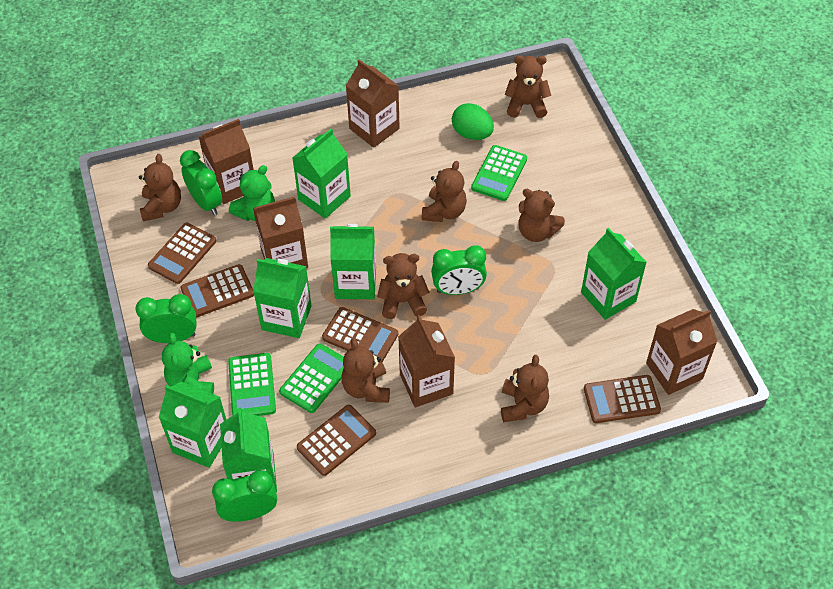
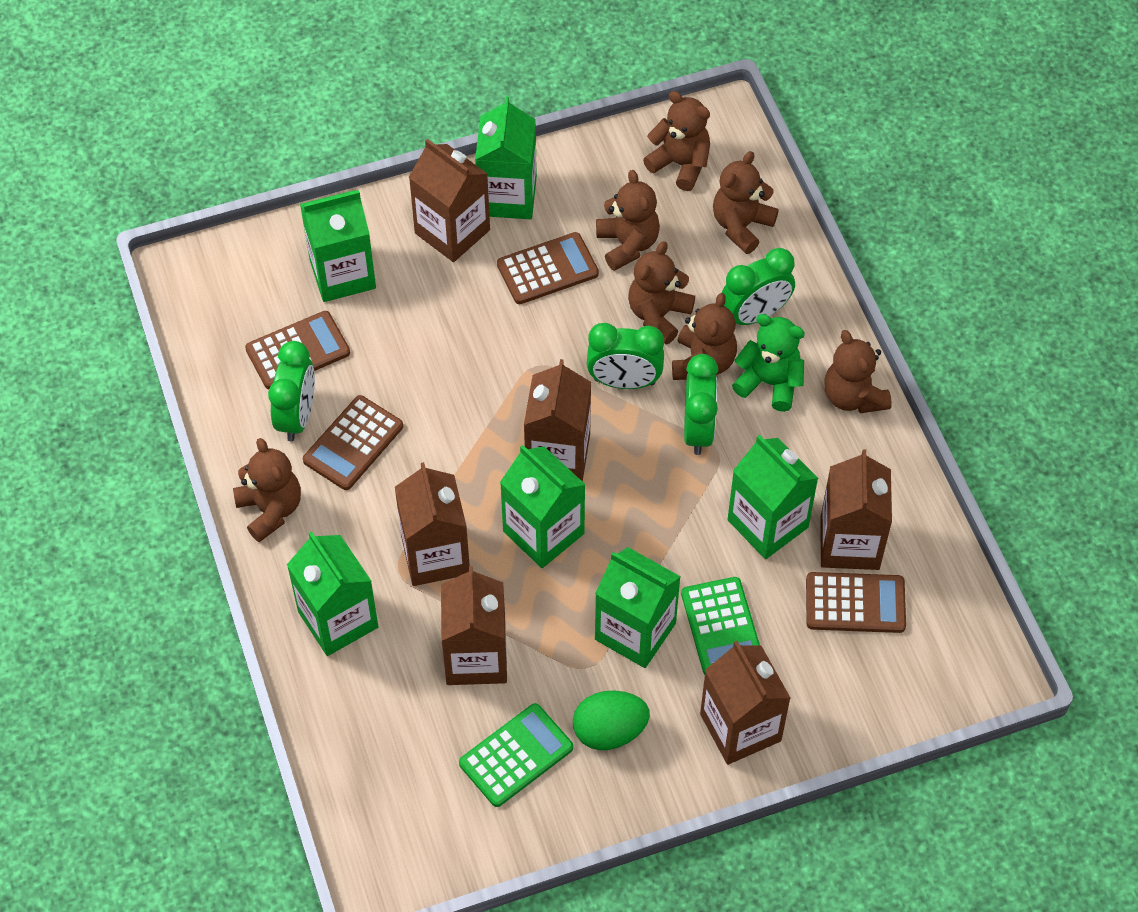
brown calculator: [148,223,216,284] [180,264,254,318] [297,405,376,476] [322,307,398,362] [584,375,661,423] = 5 -> [245,311,350,389] [303,395,403,490] [497,232,599,304] [806,572,906,633] = 4
brown carton: [199,119,254,204] [253,197,308,269] [346,59,400,148] [398,315,455,408] [646,309,717,395] = 5 -> [395,462,470,586] [409,139,490,262] [441,566,507,685] [524,359,591,481] [700,641,791,765] [820,449,892,570] = 6
green calculator: [228,353,276,416] [279,343,344,413] [471,145,527,201] = 3 -> [459,703,573,807] [681,577,760,675] = 2
green teddy bear: [162,333,214,394] [229,165,275,221] = 2 -> [732,314,805,412] = 1

